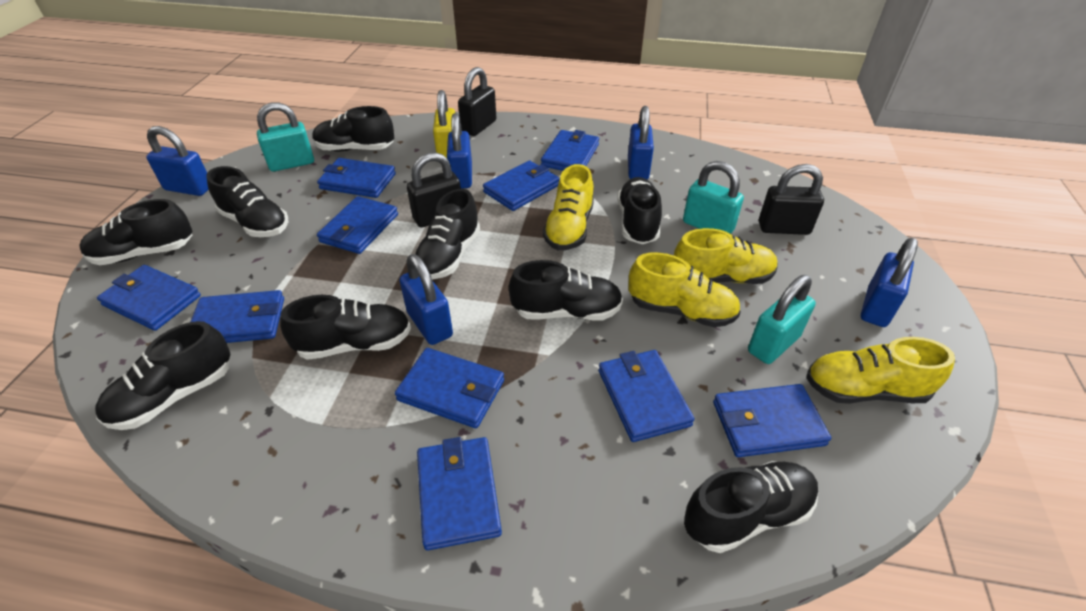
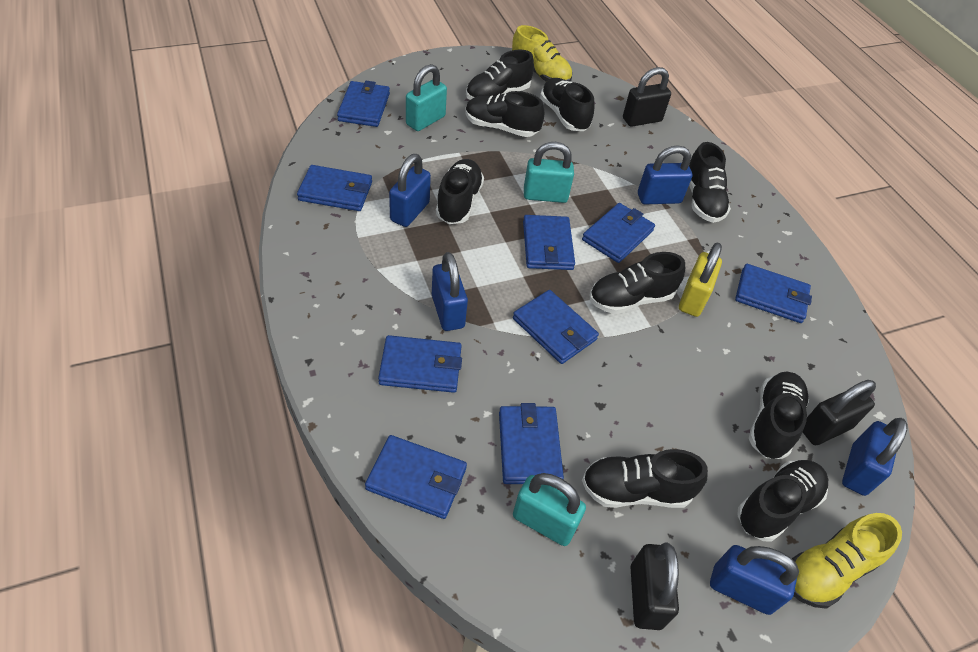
blue wallet: [97,265,201,331] [191,290,284,343] [317,158,396,198] [317,196,398,254] [395,348,504,428] [417,437,502,550] [483,160,559,211] [541,130,599,171] [599,350,694,442] [713,384,831,457] = 10 -> [297,165,372,211] [337,81,390,127] [365,435,467,519] [378,335,462,393] [499,403,564,484] [513,290,599,364] [523,215,575,270] [582,203,655,263] [735,264,812,323] = 9
yellow shoe: [543,164,594,250] [628,253,741,327] [674,228,778,284] [806,337,955,404] = 4 -> [512,25,572,82] [792,513,902,609] = 2

